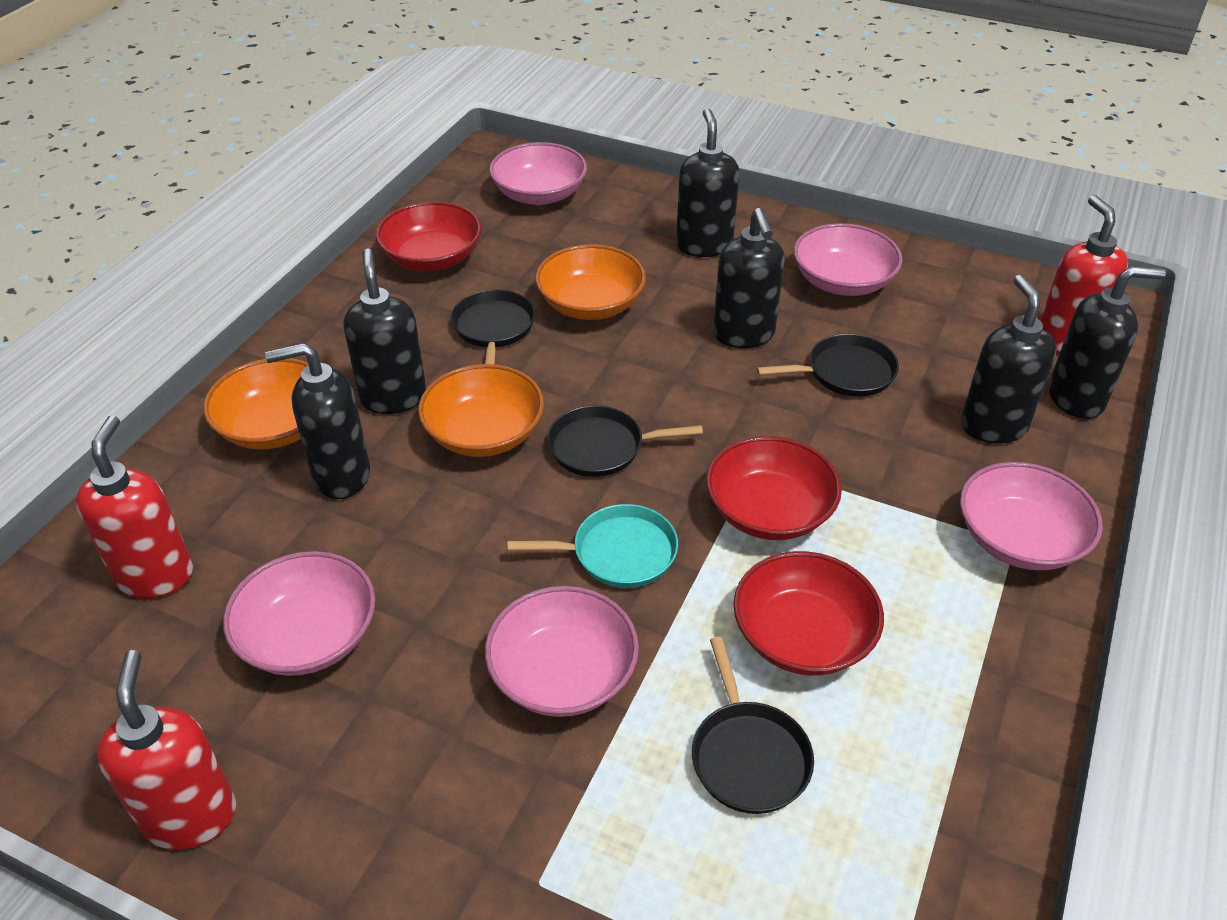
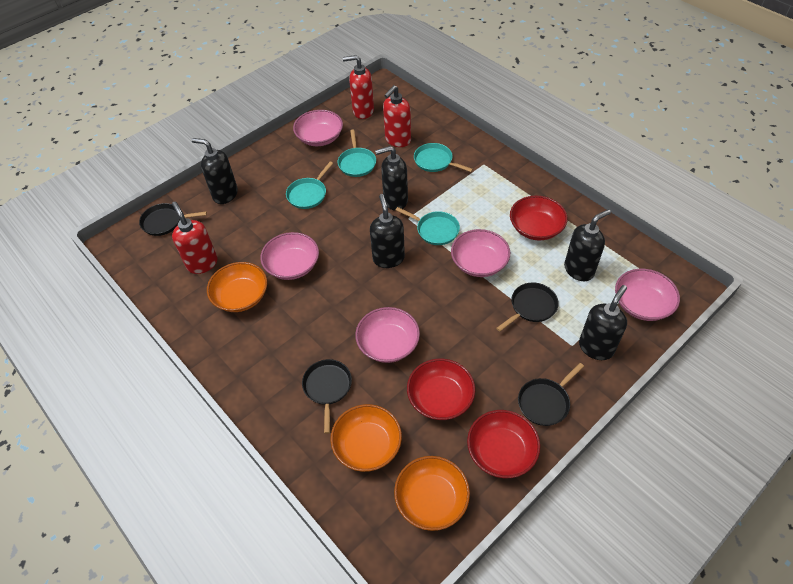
black soap dispenser: [265,343,370,499] [343,248,426,414] [676,108,739,257] [713,208,785,348] [961,275,1057,444] [1049,266,1166,419] = 6 -> [192,138,238,204] [370,194,405,268] [375,146,408,211] [564,209,611,281] [579,285,627,360] = 5
turquoise pan: [507,504,678,588] = 1 -> [286,161,333,209] [338,129,376,177] [396,207,460,245] [414,143,473,172] = 4

